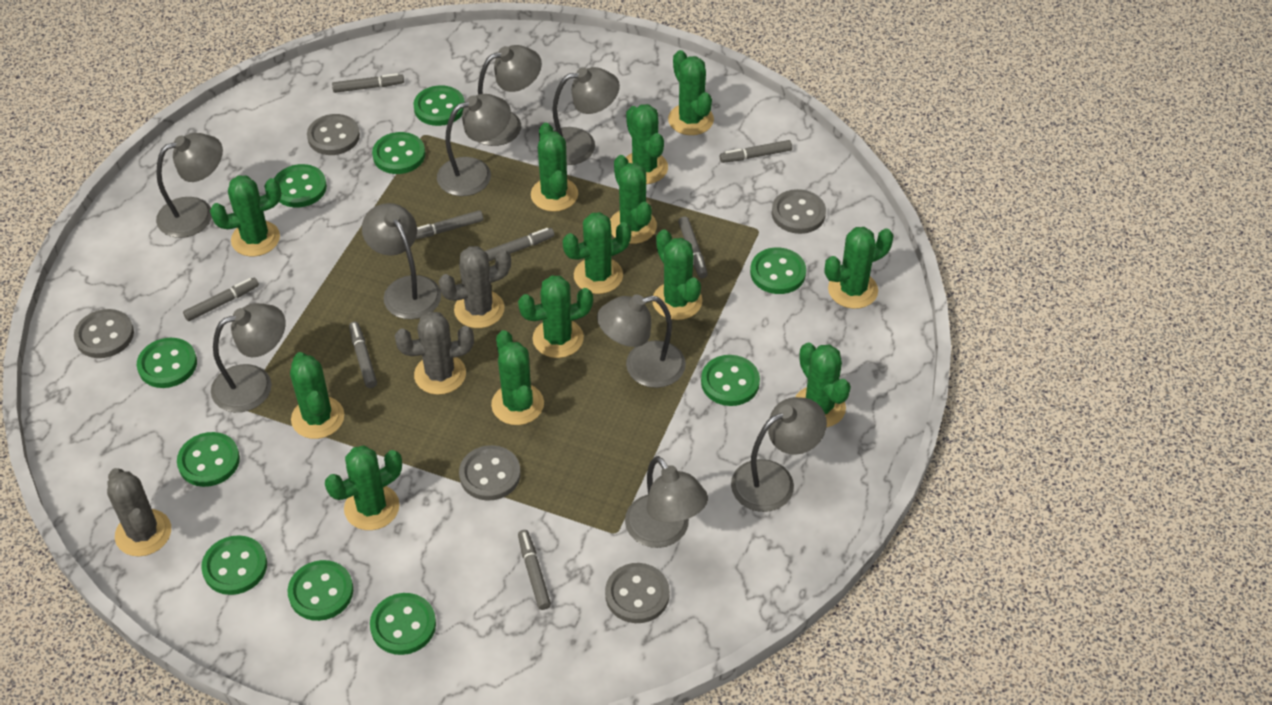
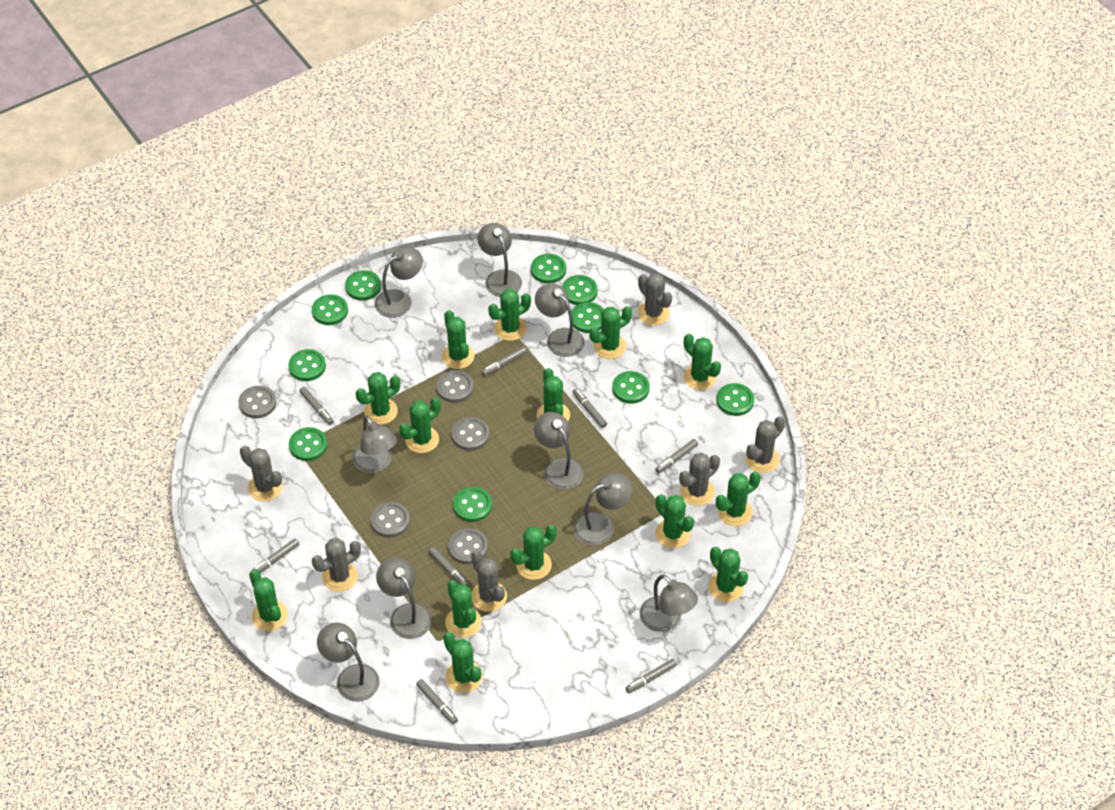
green cactus: [210,175,281,256] [290,352,344,439] [325,445,402,530] [491,330,544,425] [518,275,593,358] [531,123,578,212] [563,212,631,294] [610,155,657,244] [626,104,668,184] [652,229,703,320] [668,50,714,135] [795,342,851,428] [825,227,893,309] = 13 -> [249,570,288,631] [356,372,400,425] [399,397,441,453] [442,310,474,369] [443,632,482,693] [445,580,482,638] [488,289,531,341] [510,525,557,580] [537,368,570,421] [589,306,632,359] [655,494,694,548] [684,334,721,390] [708,547,748,602] [716,472,761,526] = 14
grey cactus: [107,468,171,557] [395,311,474,395] [439,246,511,328] = 3 -> [240,446,283,501] [312,538,361,592] [471,551,507,612] [638,273,672,325] [679,453,720,506] [745,416,785,473] = 6

